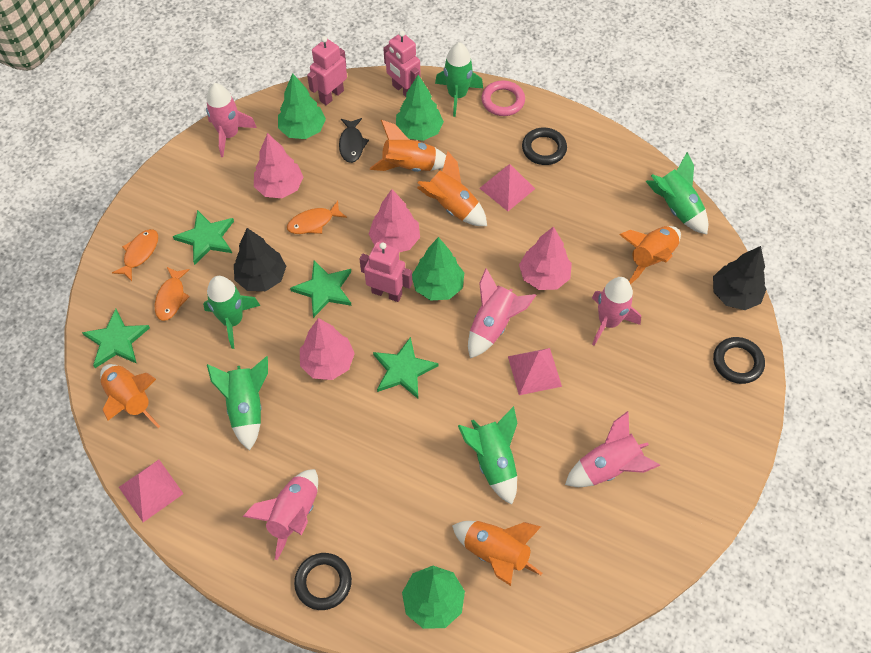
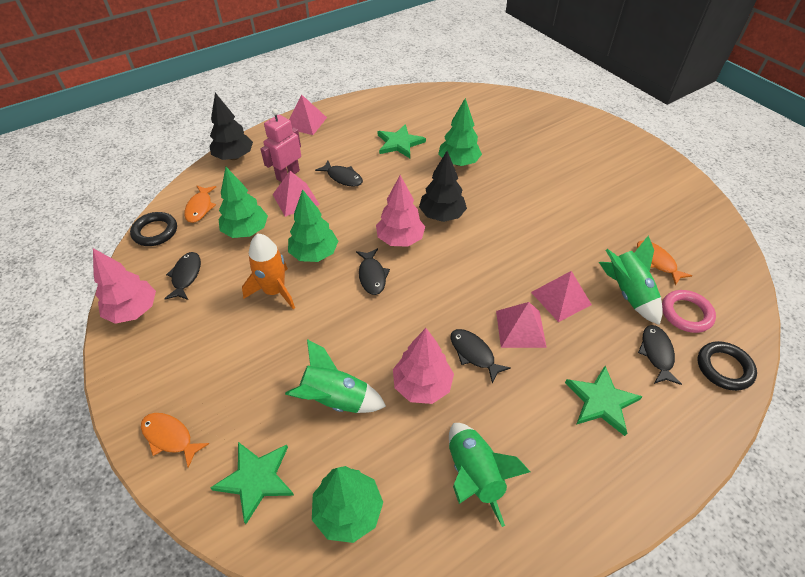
black fish: [339,118,369,163] = 1 -> [164,252,201,300] [315,160,363,187] [356,248,390,295] [450,329,511,384] [638,325,682,385] = 5
black ring: [294,553,352,610] [522,128,567,165] [713,337,765,384] = 3 -> [130,212,177,246] [698,341,757,391] = 2
green rocket: [203,276,260,349] [207,356,268,451] [435,42,483,117] [458,406,517,505] [646,152,708,234] = 5 -> [285,339,386,413] [449,423,531,527] [599,235,663,325] = 3
green star: [82,309,150,368] [173,210,234,265] [290,261,352,318] [373,337,439,398] = 4 -> [210,442,294,524] [377,124,426,158] [565,366,643,436] = 3
orange rocket: [100,364,160,428] [370,120,446,172] [417,151,487,226] [452,521,542,586] [619,226,681,285] = 5 -> [242,234,295,309] = 1
pink pyramid: [119,460,184,522] [479,164,535,211] [508,348,562,395] = 3 -> [273,171,320,217] [289,94,327,135] [496,302,547,348] [531,271,592,322] = 4
pink robot: [307,36,347,105] [360,242,412,302] [383,30,421,97] = 3 -> [260,109,301,182] = 1
pink rocket: [206,83,257,157] [243,469,318,560] [468,268,536,358] [565,411,660,487] [592,277,641,346] = 5 -> none = 0
pink tree: [254,133,303,198] [300,318,355,380] [369,189,420,252] [519,226,572,290] = 4 -> [93,248,156,324] [376,175,425,247] [393,328,454,404] = 3

